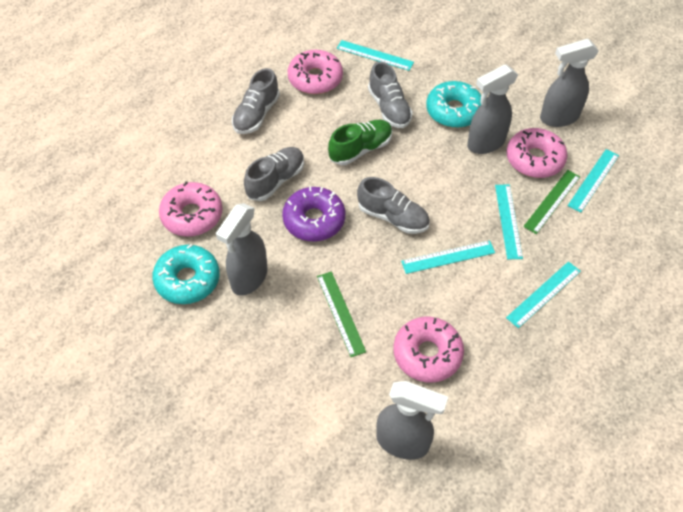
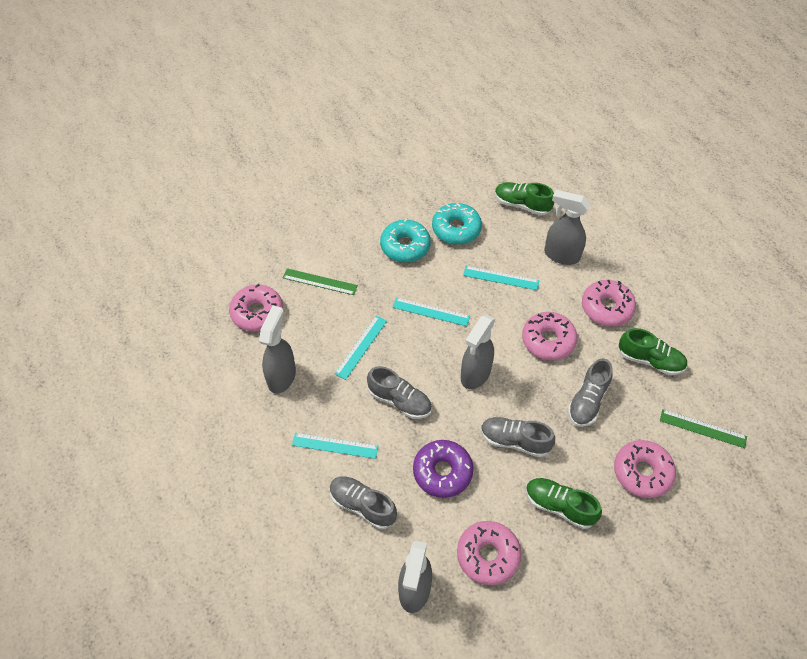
green shoe: [328,120,392,165] = 1 -> [495,182,554,216] [526,478,602,529] [618,328,687,375] = 3
pink donut: [159,181,223,236] [288,50,343,94] [393,317,464,382] [506,128,568,178] = 4 -> [229,284,283,331] [457,521,521,585] [522,312,577,360] [582,280,636,326] [614,440,676,498] = 5
turquoise ruler: [337,40,414,71] [401,240,495,274] [495,184,523,259] [506,261,581,328] [568,149,619,212] = 5 -> [292,433,378,459] [335,316,387,380] [393,297,470,326] [463,266,539,290] = 4

